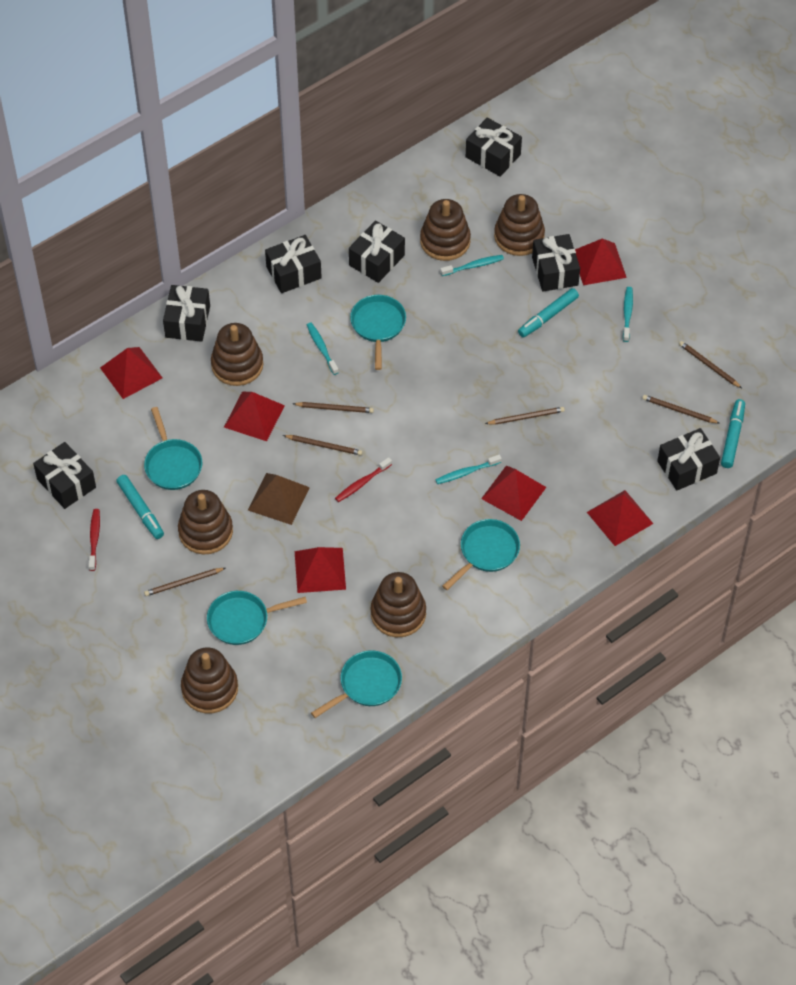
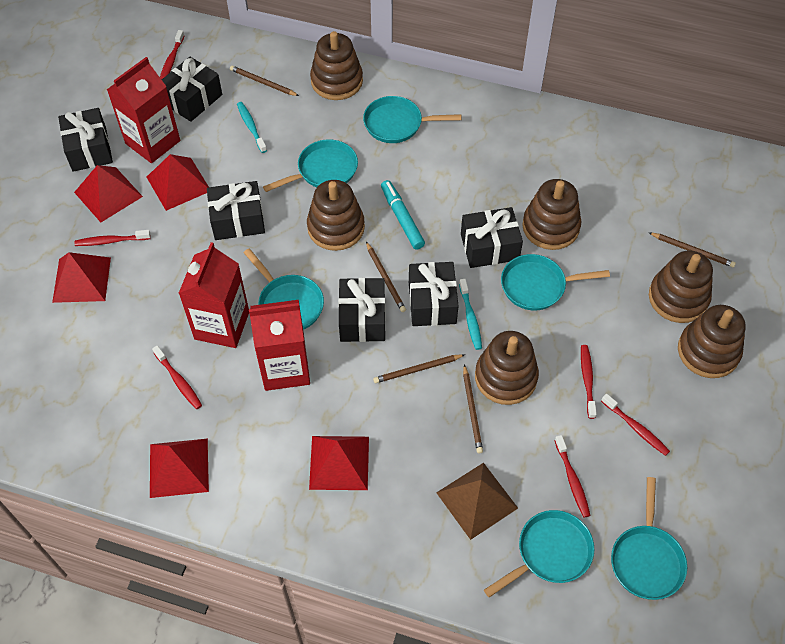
black gift: [33,442,96,509] [163,285,210,342] [265,235,322,293] [349,220,405,283] [466,118,522,177] [532,234,580,292] [657,428,720,491] = 7 -> [58,108,113,172] [162,57,222,122] [207,181,265,240] [338,278,386,342] [409,262,458,326] [461,207,523,268] = 6
brown pencil: [144,568,225,596] [283,435,362,455] [293,402,374,413] [485,407,565,425] [642,395,719,423] [679,341,742,388] = 6 -> [230,66,299,96] [366,242,406,312] [373,354,464,383] [463,365,483,453] [649,232,736,268] = 5
red carton: none = 0 -> [107,57,180,163] [179,242,249,348] [249,300,310,391] = 3
red pyramid: [100,347,162,399] [224,392,285,441] [295,547,346,593] [481,466,546,521] [575,238,627,285] [587,490,653,546] = 6 -> [52,252,111,303] [74,165,143,222] [147,154,209,211] [150,438,209,498] [309,436,369,490] = 5
red toothbrush: [89,509,100,571] [335,457,392,502] = 2 -> [75,230,151,246] [152,346,202,409] [160,30,184,80] [554,435,591,518] [581,345,597,419] [601,394,670,456] = 6
turquoise marker: [116,475,164,539] [518,288,579,338] [721,399,745,468] = 3 -> [381,180,425,250] = 1
turquoise pan: [144,407,202,490] [207,591,307,645] [311,650,402,718] [350,295,406,370] [442,519,520,590] = 5 -> [243,248,324,330] [263,139,358,192] [363,96,461,143] [484,510,594,597] [501,254,610,310] [611,477,687,600] = 6
turquoise toothbrush: [307,323,339,375] [435,455,502,484] [440,255,504,276] [623,287,633,342] = 4 -> [237,102,267,153] [459,279,482,350] = 2

